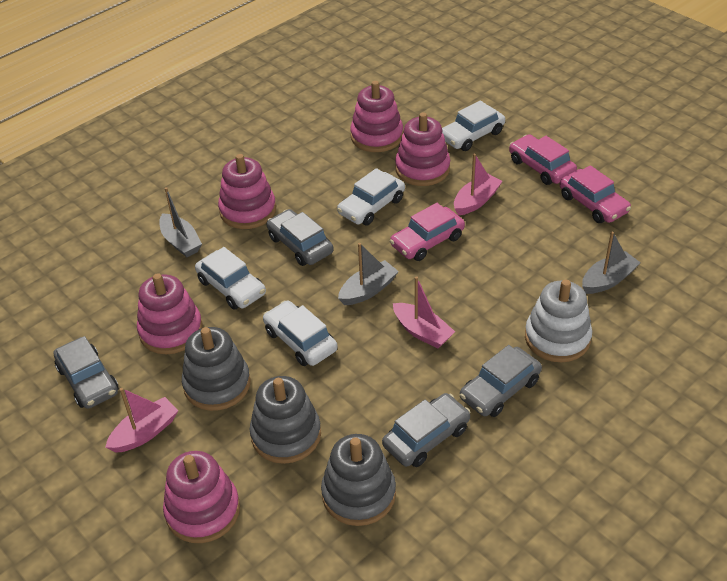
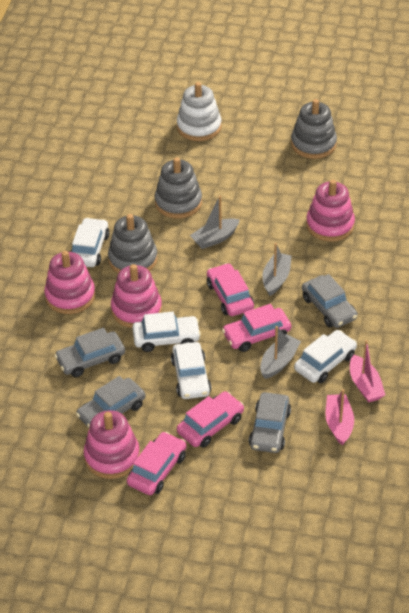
pink boat: [105,388,178,453] [393,276,455,348] [454,154,503,215] = 3 -> [325,389,354,446] [350,340,385,403] = 2
pink car: [390,203,465,261] [509,134,577,185] [559,165,631,223] = 3 -> [127,432,187,495] [177,391,244,448] [207,263,254,316] [222,304,291,352] = 4
pink stacking toy: [137,273,203,354] [163,451,240,543] [218,154,276,229] [350,81,403,152] [395,112,450,186] = 5 -> [44,251,96,314] [83,410,140,479] [111,264,162,328] [306,180,355,242] = 4

